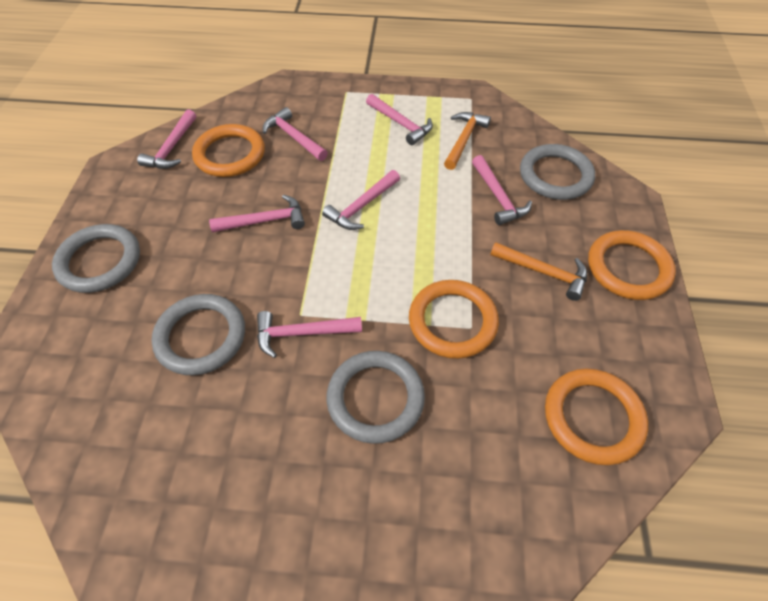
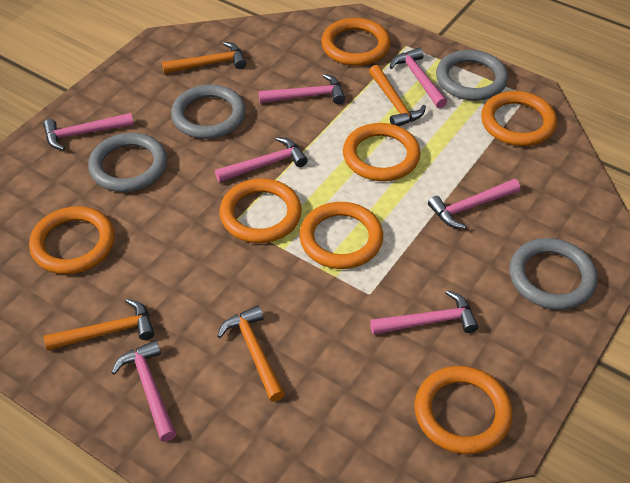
orange hammer: [444,112,491,170] [490,242,587,301] = 2 -> [44,299,154,351] [162,42,246,74] [217,306,285,402] [369,65,426,126] = 4
orange ring: [192,124,265,177] [409,280,499,359] [545,368,648,465] [588,230,676,300] = 4 -> [29,206,115,274] [220,178,302,243] [299,202,383,269] [321,18,390,66] [343,123,421,181] [415,366,513,454] [481,91,557,146] = 7

